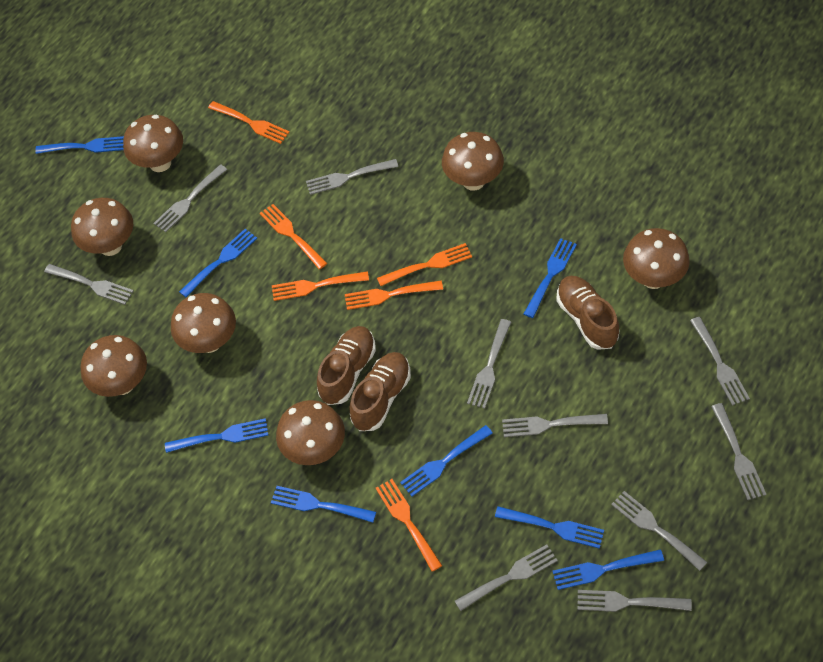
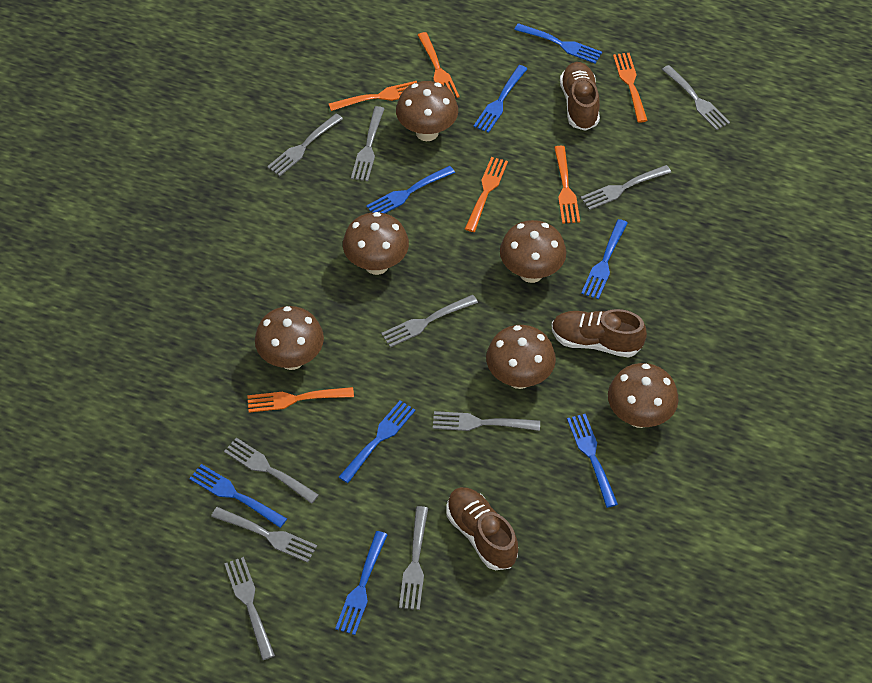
brown mushroom: [71,198,133,256] [80,335,147,397] [123,115,183,172] [171,293,236,353] [276,400,345,465] [442,132,504,191] [623,228,690,289] = 7 -> [255,306,324,370] [343,212,409,275] [396,81,458,141] [486,325,556,389] [500,220,566,283] [608,363,678,428] = 6

